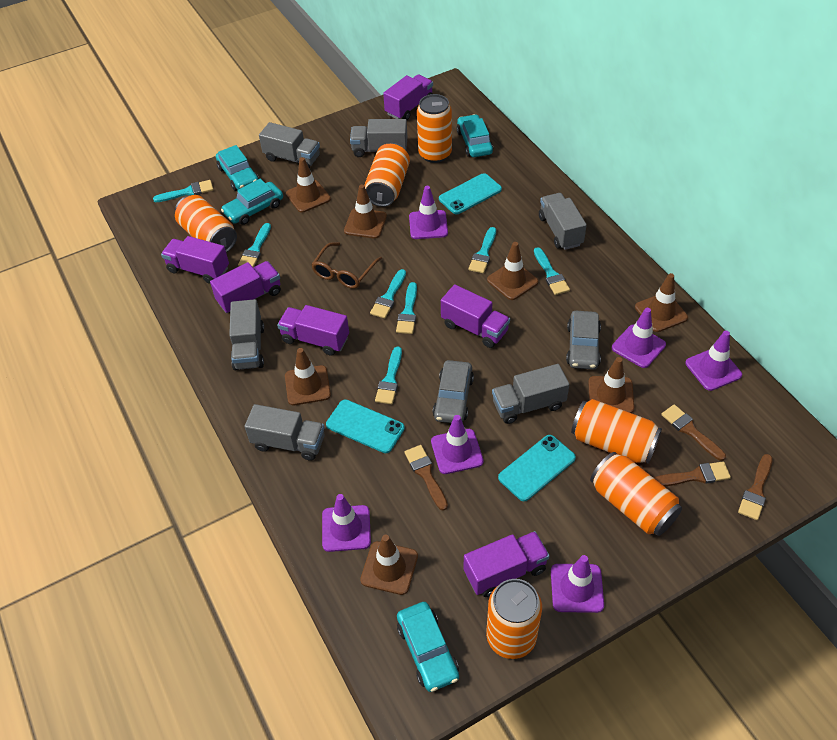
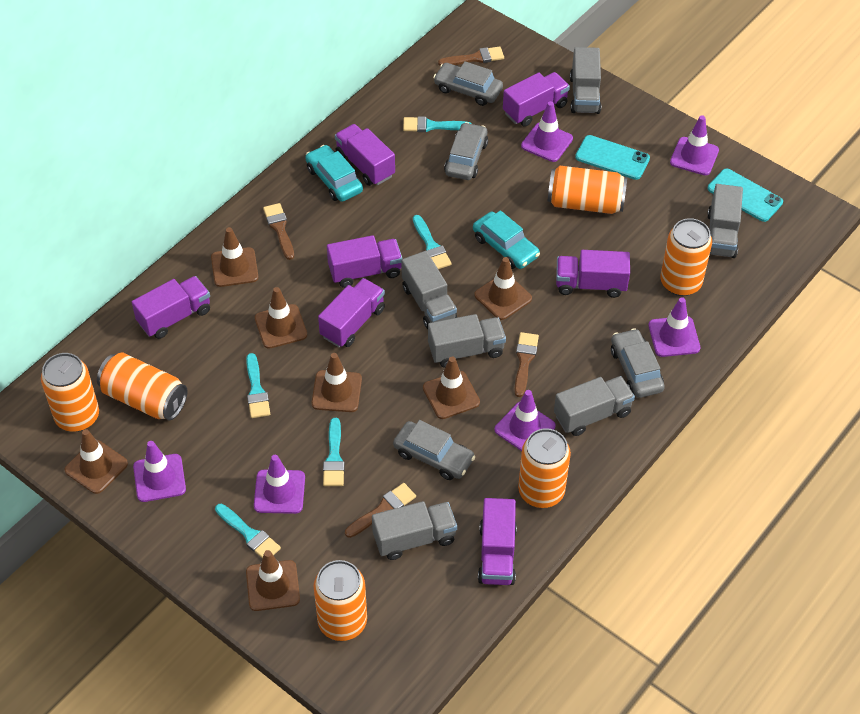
brown glasses: [311,242,382,289] = 1 -> none = 0
grey car: [433,360,474,423] [566,311,601,370] = 2 -> [393,420,475,480] [433,61,503,106] [444,122,488,180] [611,328,665,398] = 4
purple truck: [161,236,229,284] [210,261,281,313] [277,305,349,356] [383,75,433,120] [441,284,510,348] [464,531,550,597] = 6 -> [132,276,210,339] [318,278,385,347] [327,235,402,288] [335,124,395,186] [478,498,517,585] [503,72,570,127] [556,250,630,298] = 7
turquoise brush: [153,180,214,202] [238,223,271,268] [370,269,406,319] [375,346,402,404] [396,282,417,334] [468,227,496,273] [534,247,570,295] = 7 -> [215,504,281,559] [246,353,270,418] [323,418,345,486] [403,116,471,132] [413,215,452,269] = 5
turquoise car: [216,145,259,191] [221,179,283,225] [397,602,459,692] [457,114,493,157] = 4 -> [305,145,363,202] [473,210,540,269] = 2
turquoise phone: [326,399,405,453] [439,173,502,214] [498,435,576,501] = 3 -> [575,135,650,180] [708,169,783,222] = 2

